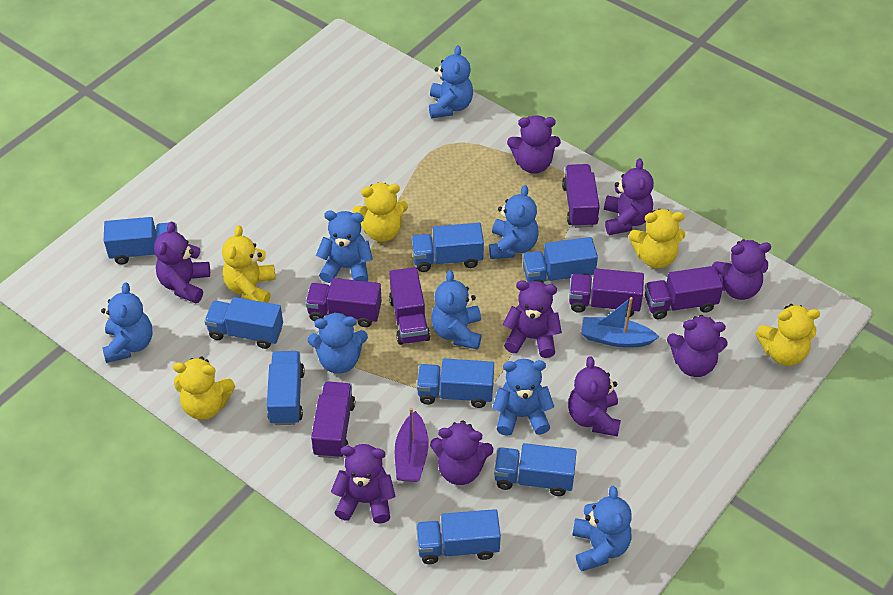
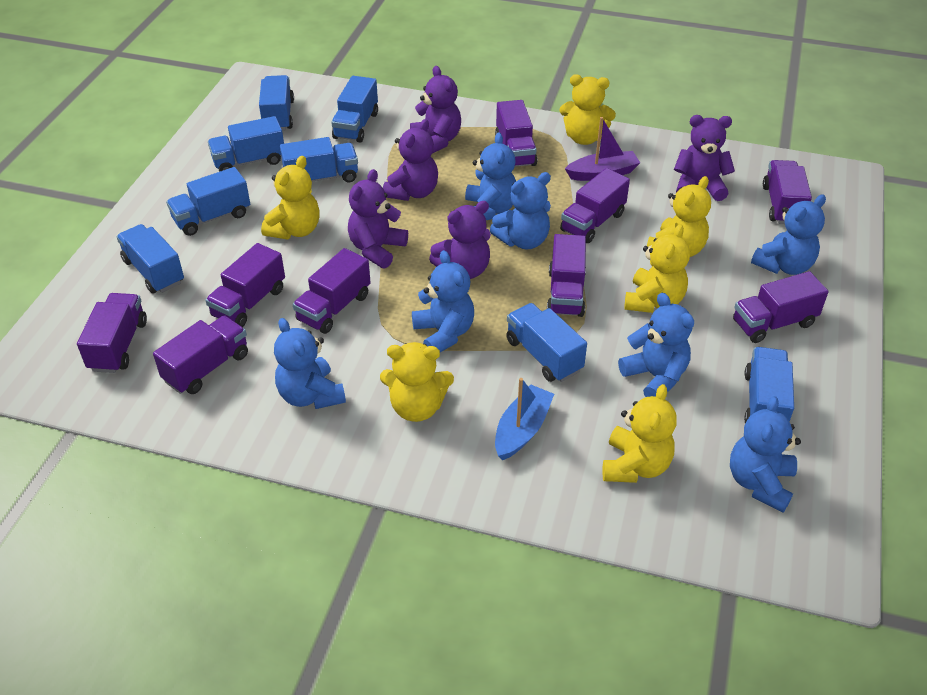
blue teddy bear: [101,282,153,363] [308,311,368,374] [316,210,373,283] [429,45,473,118] [431,270,482,350] [489,185,539,259] [493,359,554,436] [572,486,632,571] = 8 -> [274,318,346,409] [412,250,474,352] [465,132,516,220] [490,172,551,249] [618,293,694,397] [730,396,801,512] [751,194,826,275] = 7
purple teddy bear: [154,222,210,303] [331,444,395,524] [430,420,493,485] [503,280,562,358] [507,115,561,174] [568,356,621,437] [604,158,654,235] [667,315,728,377] [712,239,771,300] = 9 -> [348,169,408,268] [383,119,438,201] [410,66,461,153] [429,201,491,279] [674,115,735,201] = 5
purple truck: [305,278,382,327] [311,381,355,459] [389,267,430,345] [562,164,600,228] [569,269,644,317] [645,266,723,319] = 6 -> [77,293,147,373] [153,316,248,394] [205,243,285,327] [293,248,371,334] [495,100,537,167] [547,234,586,317] [560,168,630,243] [733,271,828,343] [763,160,812,224] = 9
yellow teddy bear: [173,356,235,420] [222,225,275,303] [352,183,408,242] [629,209,685,268] [755,304,820,366] = 5 -> [261,156,320,240] [380,342,454,422] [559,74,616,145] [602,384,677,483] [624,224,690,313] [647,176,711,257] = 6

